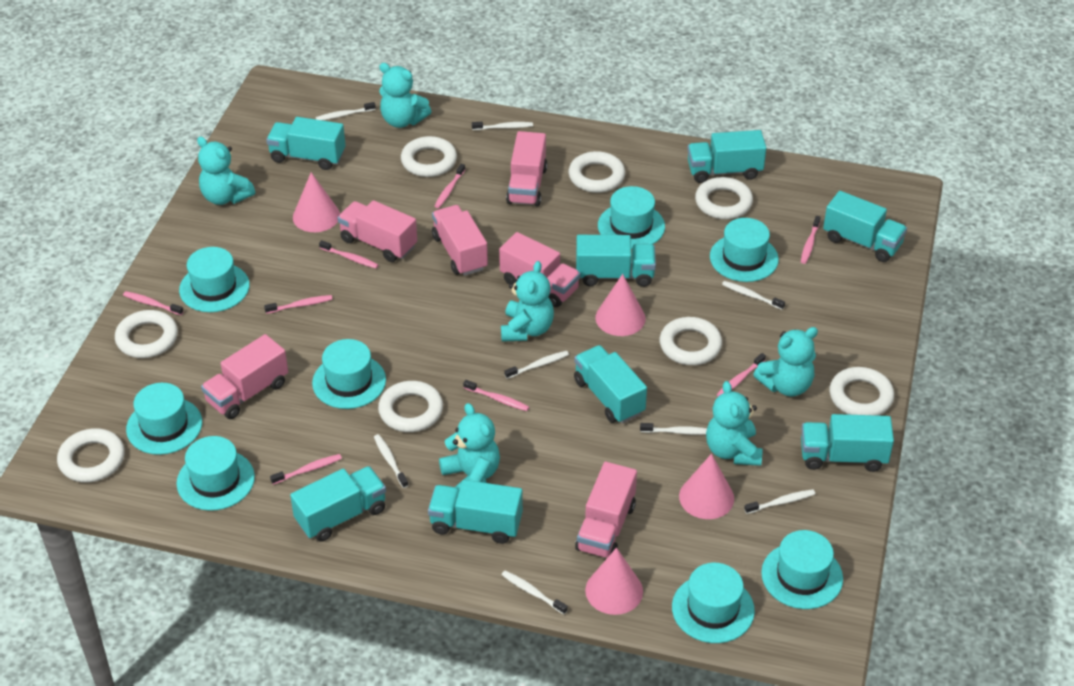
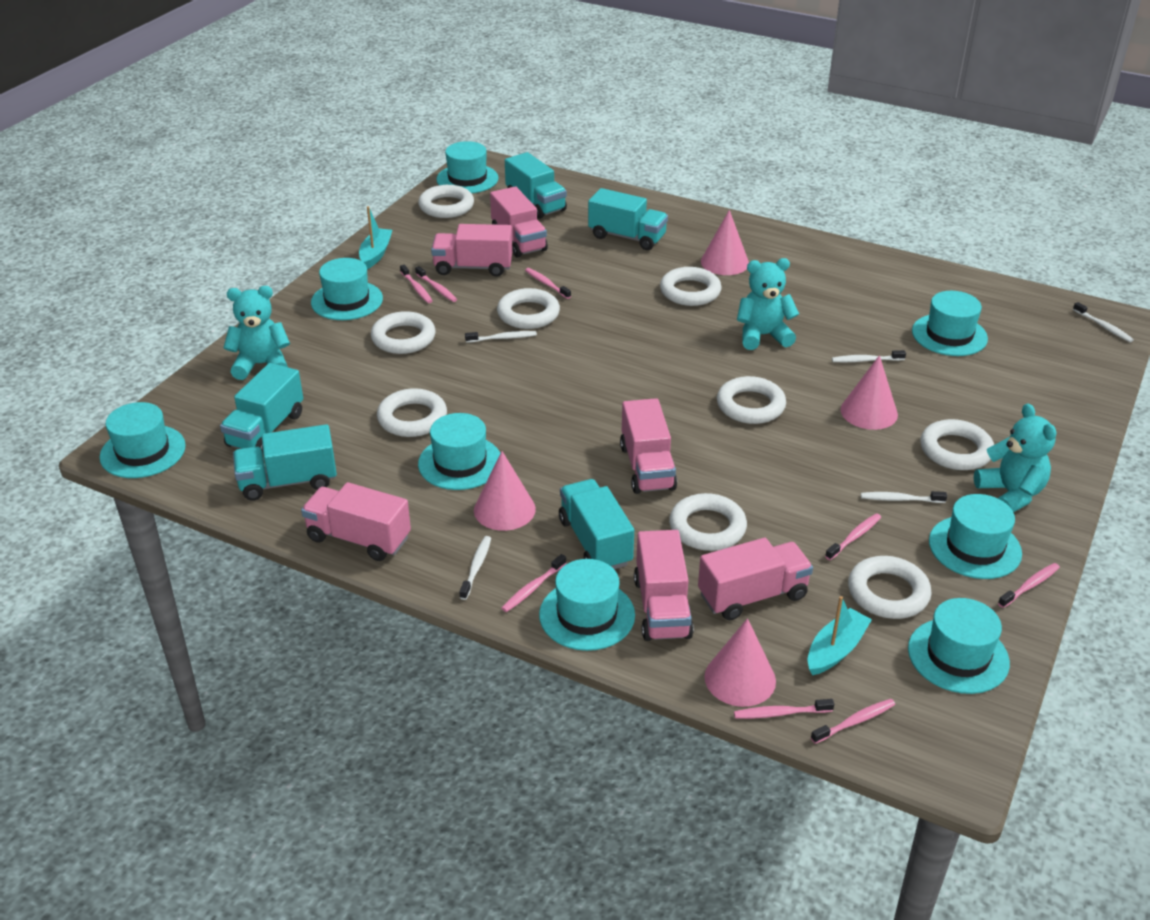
turquoise boat: none = 0 -> [359,206,392,269] [807,596,872,675] = 2
turquoise teddy bear: [197,137,255,205] [379,63,432,128] [439,403,500,490] [501,261,554,342] [706,381,762,466] [753,327,818,396] = 6 -> [223,286,290,380] [737,258,799,350] [974,404,1056,513] = 3
turquoise truck: [266,117,346,170] [290,466,386,541] [428,480,523,544] [574,345,647,424] [576,235,656,287] [687,130,766,183] [801,414,894,472] [823,191,907,262] = 8 -> [220,363,303,454] [233,424,337,501] [505,152,567,219] [559,479,634,569] [588,188,668,250] = 5
white ring: [57,428,125,483] [115,310,178,358] [378,381,443,432] [401,136,457,177] [569,151,625,193] [660,317,722,365] [695,177,753,219] [830,367,894,416] = 8 -> [371,311,436,354] [377,388,447,437] [418,185,474,218] [497,288,560,329] [660,267,722,306] [669,493,747,551] [717,376,786,424] [848,556,932,619] [921,419,994,470] = 9
white toothbrush: [316,102,376,120] [374,434,408,488] [472,122,533,130] [502,571,568,614] [504,351,569,379] [640,423,707,435] [722,281,785,310] [744,489,815,514] = 8 -> [459,536,491,600] [465,331,537,343] [832,350,906,362] [861,491,947,503] [1073,302,1134,342] = 5

